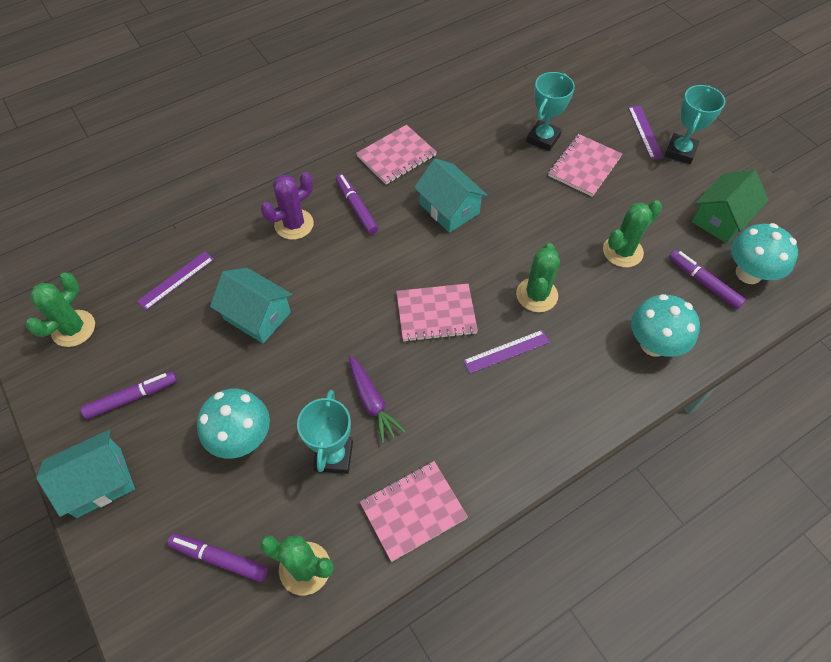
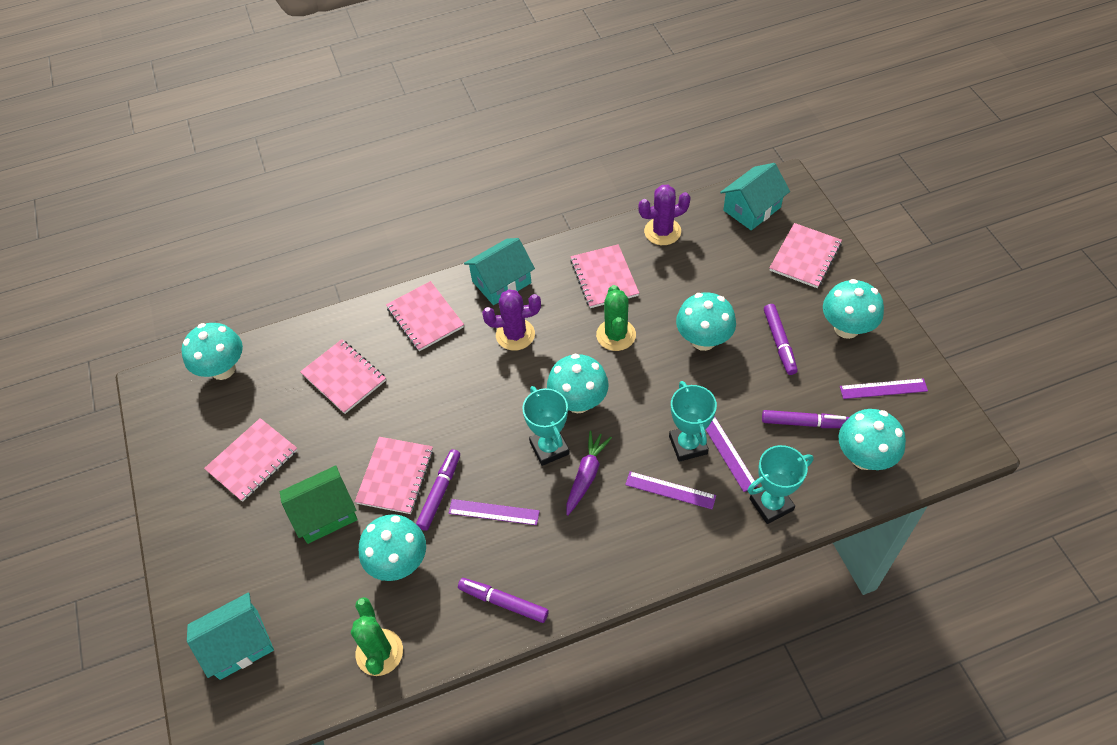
green cactus: [26,272,95,347] [260,535,334,595] [516,243,560,312] [603,200,662,267] = 4 -> [351,597,403,676] [596,285,636,351] = 2
pink notebook: [356,125,437,185] [360,461,468,562] [396,284,478,342] [548,134,622,197] = 4 -> [204,418,298,502] [300,339,386,414] [355,437,433,514] [386,281,464,351] [570,244,639,308] [770,223,842,288] = 6
purple cactus: [261,172,314,240] = 1 -> [482,289,541,351] [638,185,691,245] = 2
purple ruler: [137,251,214,310] [463,330,550,374] [628,106,664,159] = 3 -> [449,499,540,525] [625,471,716,509] [705,416,758,492] [840,378,928,399] = 4
turquoise mushroom: [197,389,270,459] [631,294,700,357] [731,223,798,284] = 3 -> [181,323,243,380] [359,514,426,581] [547,354,609,413] [676,292,736,351] [823,279,884,339] [839,409,906,470] = 6

